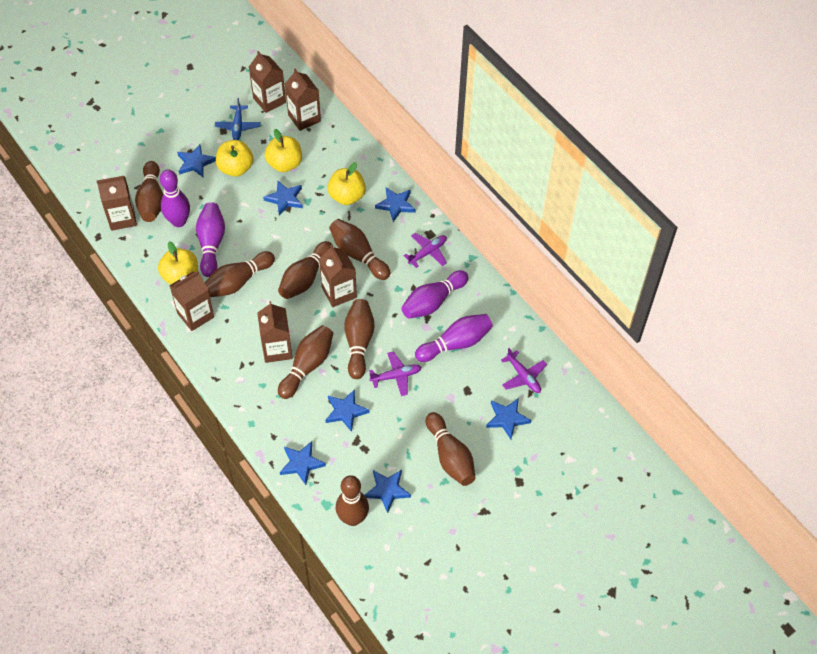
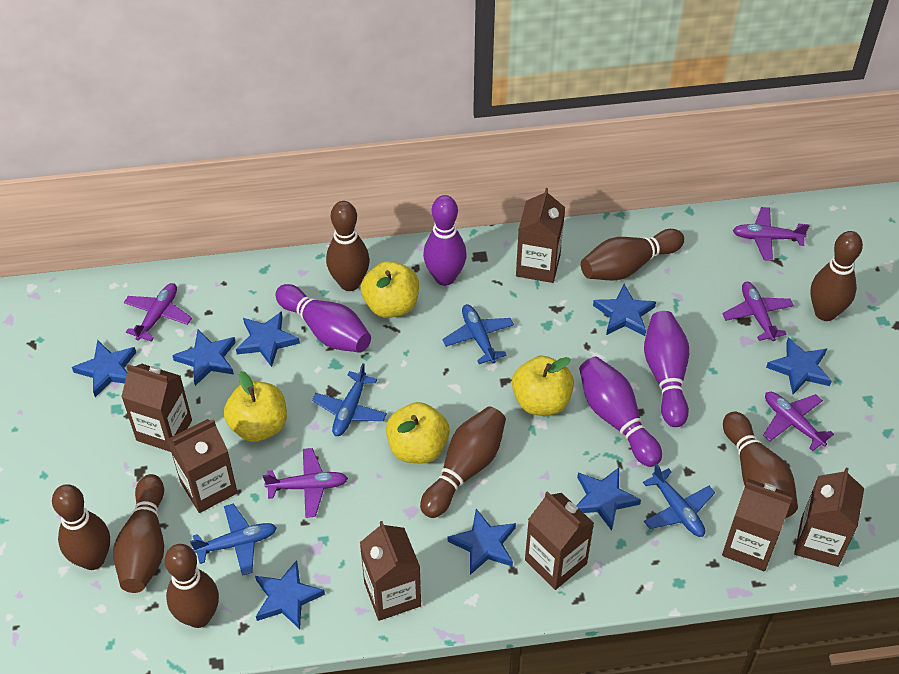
blue plane: [215,98,260,140] = 1 -> [190,503,277,576] [312,363,387,436] [442,304,514,364] [643,464,715,537] = 4
blue star: [177,144,216,177] [263,181,303,215] [280,441,326,485] [325,389,370,432] [365,470,411,513] [375,187,415,222] [486,398,531,439] = 7 -> [72,340,136,397] [172,330,236,386] [236,311,300,367] [255,560,325,629] [448,509,516,575] [576,468,641,531] [593,284,656,336] [766,337,832,394] = 8
brown carton: [97,176,137,231] [169,271,214,331] [249,51,286,113] [257,301,293,363] [285,69,321,131] [319,244,357,307] = 6 -> [121,364,192,452] [167,419,238,513] [360,521,421,621] [516,188,565,283] [525,491,594,590] [722,479,793,571] [794,467,864,567] = 7
purple plane: [369,351,422,396] [403,233,447,268] [501,348,547,393] = 3 -> [124,283,192,342] [263,448,348,518] [722,282,794,341] [733,207,810,261] [763,392,834,451] = 5

